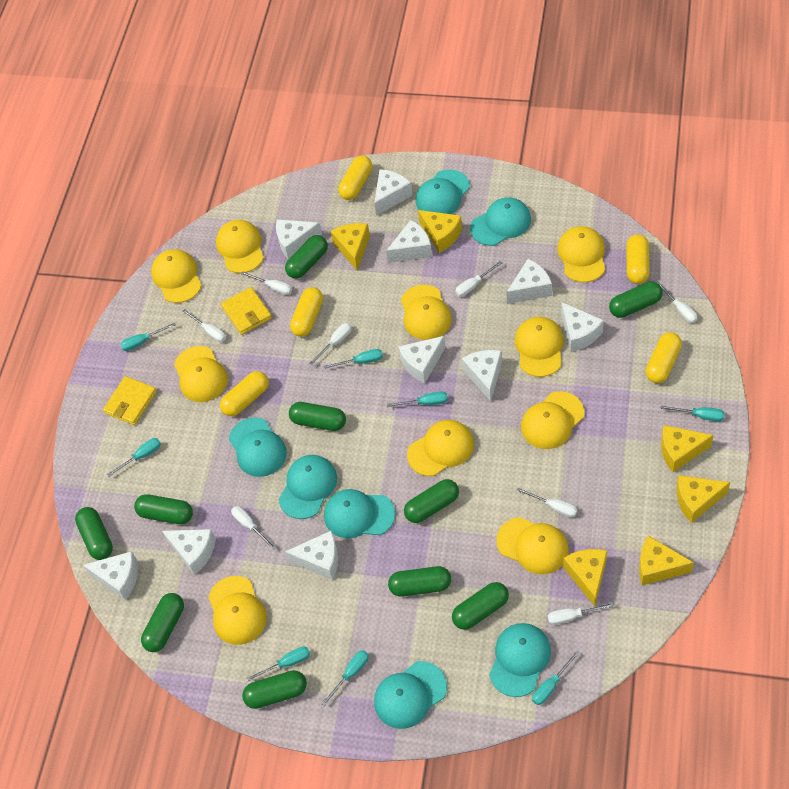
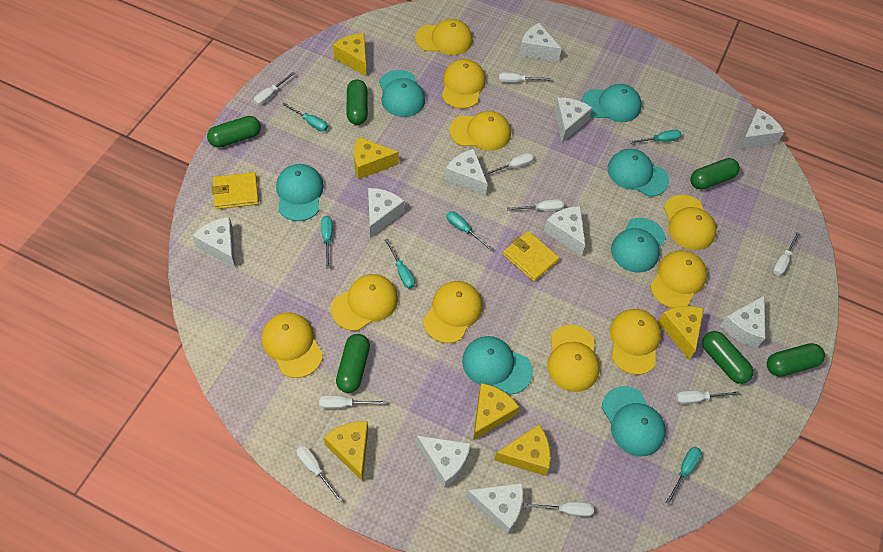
green capsule: [75,507,113,560] [134,494,193,524] [141,593,184,652] [242,670,307,709] [285,235,328,279] [289,402,346,431] [388,566,451,596] [404,479,459,523] [452,582,509,630] [609,281,663,318] = 10 -> [207,116,261,148] [336,334,370,393] [346,79,368,125] [690,158,740,190] [702,331,753,384] [767,343,825,377] = 6
turquoise screwdriver: [107,438,161,477] [120,322,176,351] [247,646,310,681] [321,650,369,706] [324,349,383,369] [387,391,448,407] [532,650,580,705] [660,405,725,421] = 8 -> [282,102,328,132] [321,216,332,269] [385,239,415,289] [446,211,493,251] [629,130,682,144] [666,447,702,505] = 6
white screwdriver: [182,309,226,342] [231,506,276,550] [241,271,292,295] [309,323,352,365] [455,261,502,297] [516,488,578,517] [547,603,614,625] [656,281,697,323] = 8 -> [254,72,295,105] [297,445,342,503] [319,395,386,409] [484,153,534,176] [499,72,551,83] [507,199,564,211] [523,502,594,517] [676,390,740,404] [773,232,800,276] = 9
yellow capsule: [220,371,269,416] [290,287,323,337] [338,156,372,200] [626,234,650,284] [646,332,682,383] = 5 -> none = 0

